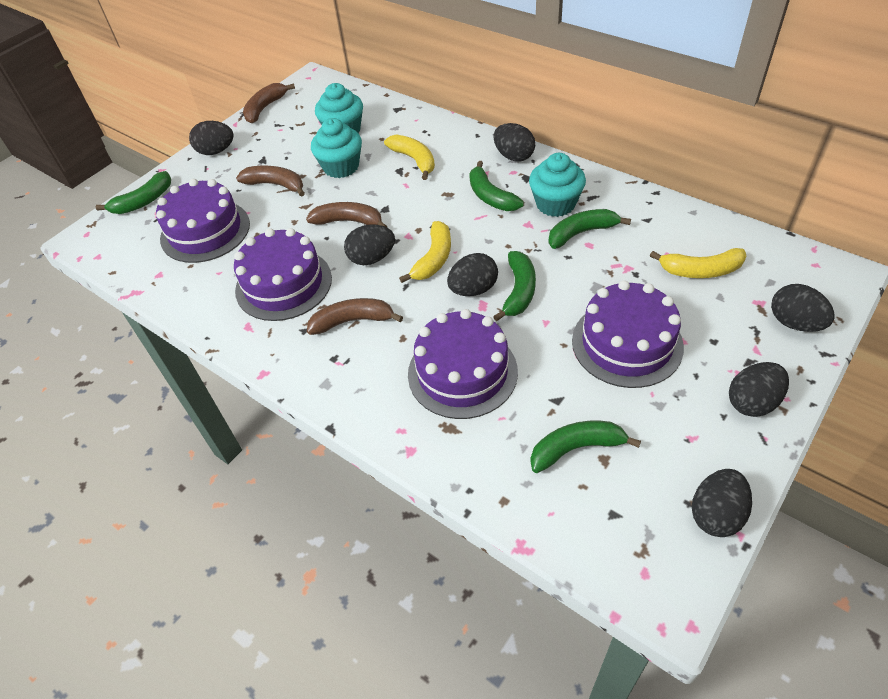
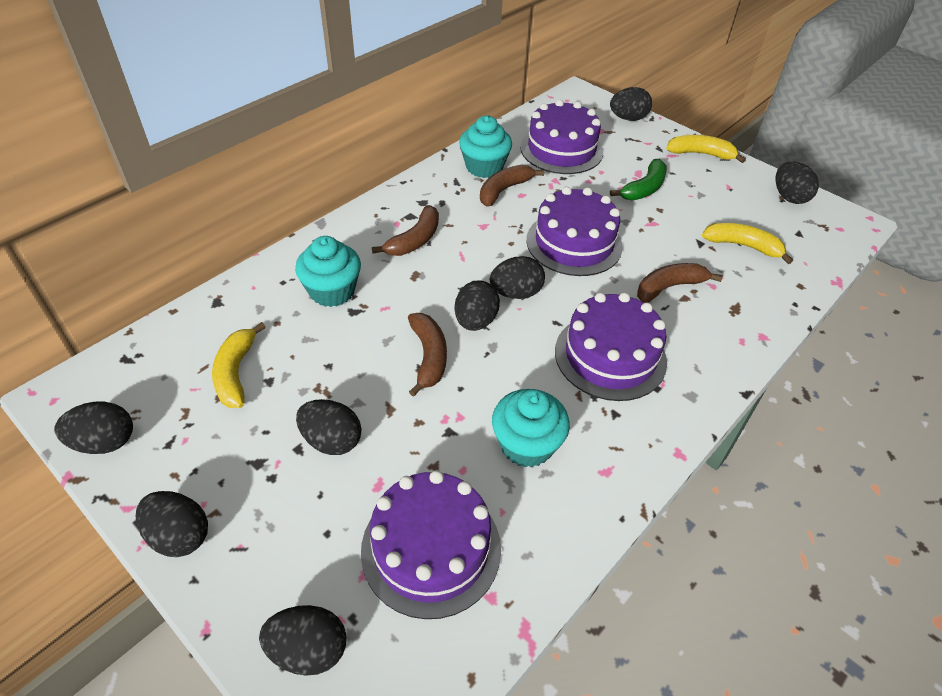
black egg: [189,121,234,155] [344,225,395,265] [447,253,498,296] [493,123,535,162] [692,469,752,537] [729,362,789,417] [771,284,834,332] = 7 -> [54,401,133,454] [136,491,208,557] [259,605,346,676] [296,399,361,455] [455,280,500,331] [490,256,545,299] [610,87,652,121] [775,162,819,204] = 8
green banana: [95,171,171,214] [469,161,524,211] [493,251,536,321] [530,421,641,473] [548,209,631,249] = 5 -> [610,159,667,200] = 1

